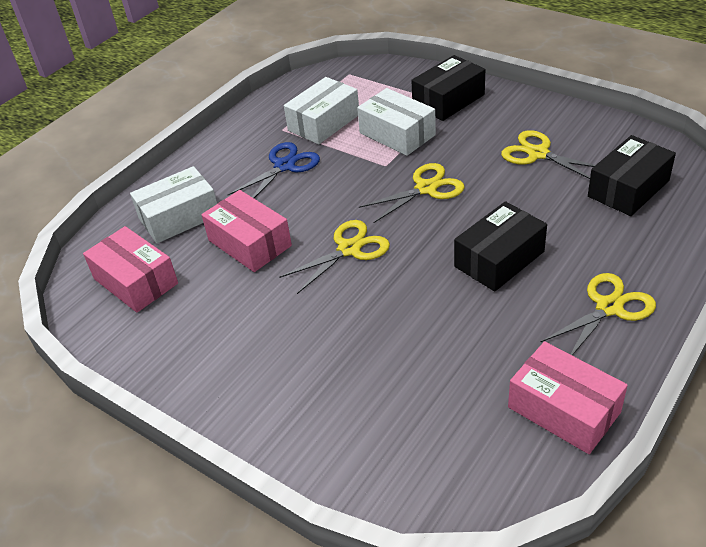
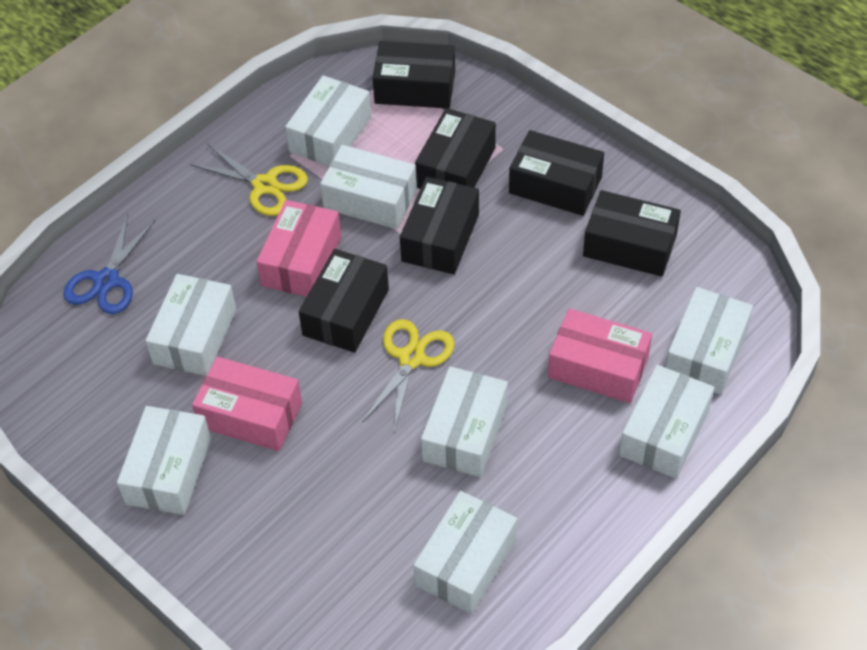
black box: [411,55,485,121] [454,201,547,292] [588,135,676,216] = 3 -> [299,249,389,353] [373,41,455,109] [400,177,479,274] [415,108,496,189] [509,130,604,216] [583,190,681,277] = 6
white box: [130,166,217,243] [284,77,359,144] [357,88,436,156] = 3 -> [117,406,211,515] [146,274,236,376] [285,75,371,166] [320,145,417,229] [414,491,517,614] [421,366,508,477] [619,365,714,479] [665,287,753,395] = 8
yellow scissors: [279,220,390,294] [359,163,465,223] [501,130,595,179] [541,273,656,355] = 4 -> [190,144,308,216] [362,319,455,432] = 2

